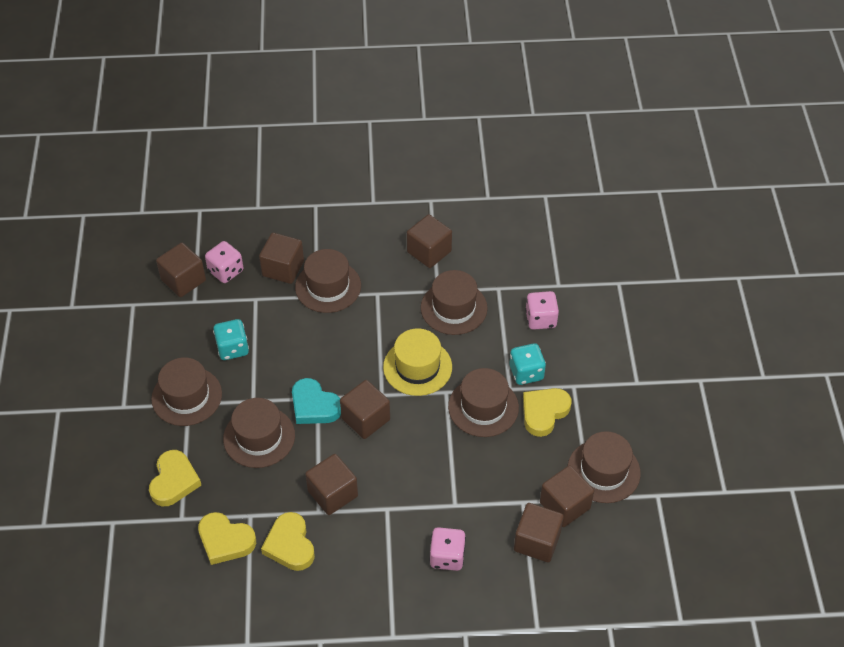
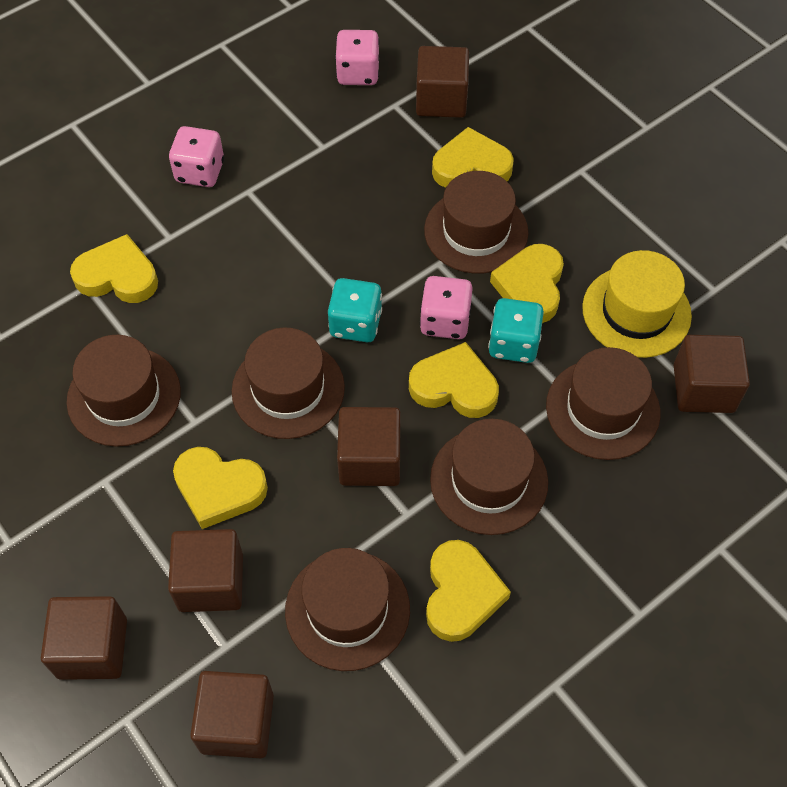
brown cube: [156,243,206,297] [259,233,304,284] [305,454,358,515] [340,380,390,439] [407,214,452,268] [514,503,564,562] [540,465,594,527] = 7 -> [41,596,127,680] [168,529,243,612] [190,671,274,758] [337,407,401,486] [416,46,469,118] [674,335,750,413] = 6
turquoise heart: [292,378,341,424] = 1 -> none = 0
yellow heart: [149,450,201,506] [198,512,256,565] [261,512,315,571] [523,388,572,437] = 4 -> [70,234,158,303] [173,447,268,529] [409,342,499,418] [426,540,511,642] [432,127,514,188] [490,244,564,323] = 6

